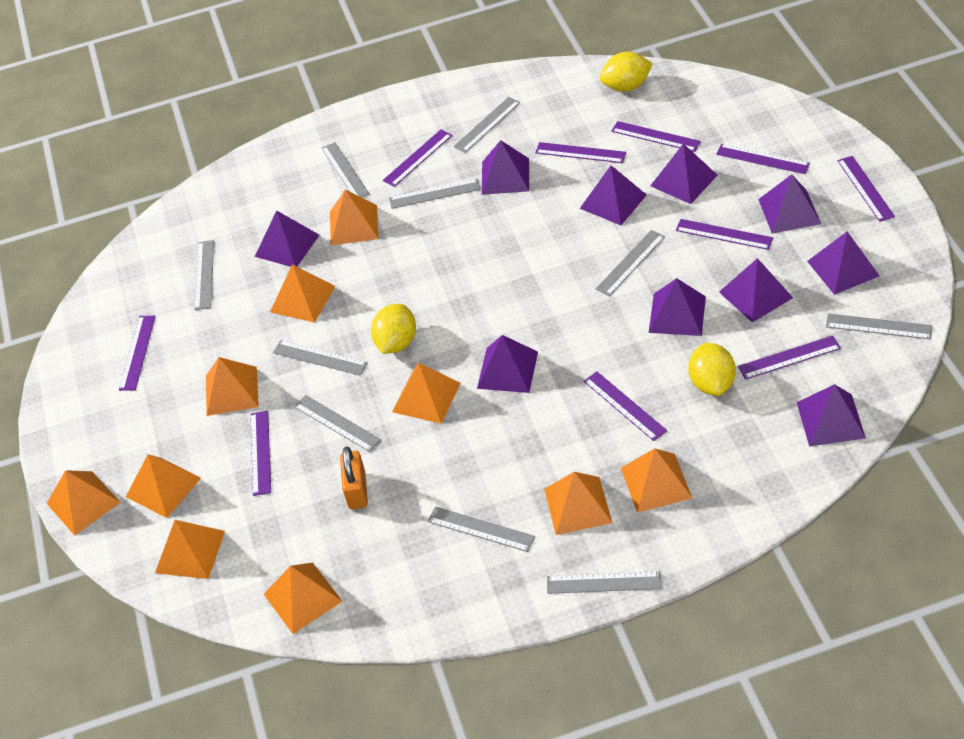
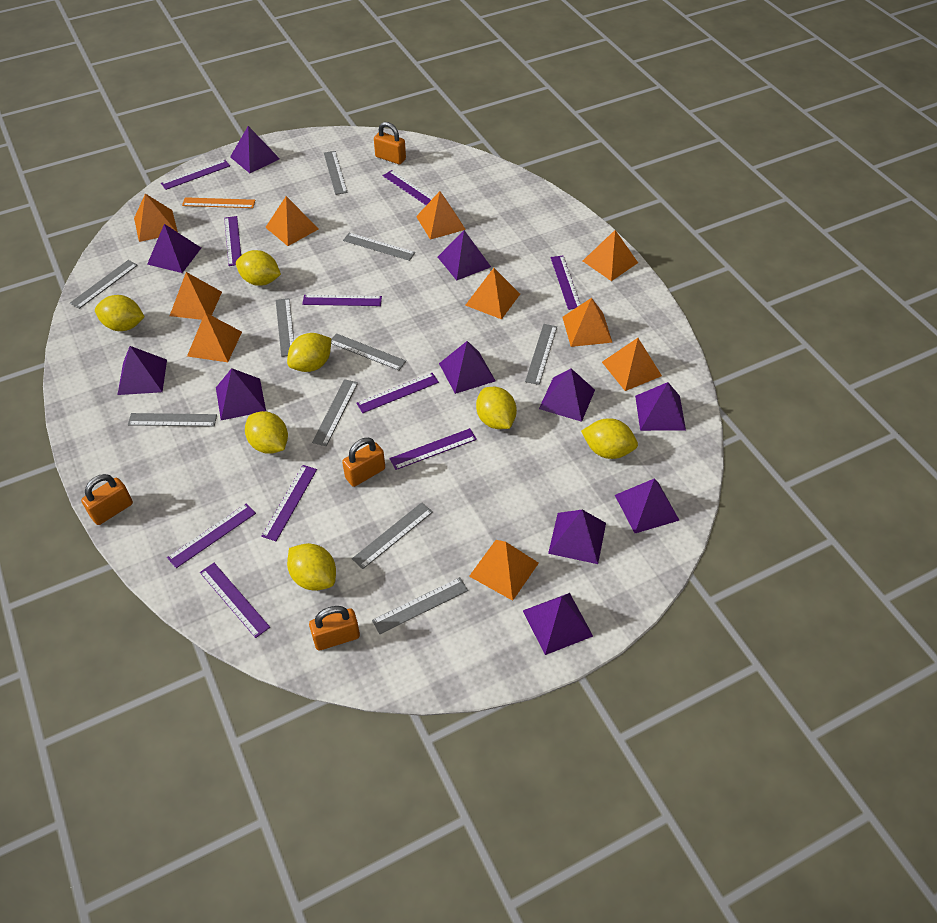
orange padlock: [340,447,368,509] = 1 -> [81,474,133,525] [309,606,360,651] [342,438,385,487] [374,122,406,164] = 4
orange ruler: none = 0 -> [182,197,255,208] = 1
purple pyramid: [255,210,319,267] [477,335,538,393] [482,140,529,195] [580,165,647,225] [649,278,706,336] [650,143,717,204] [719,258,793,323] [758,174,821,234] [797,384,866,446] [807,232,880,295] = 10 -> [117,346,167,395] [147,224,201,273] [216,368,266,420] [230,126,280,173] [438,230,491,280] [439,341,496,394] [523,593,593,655] [539,369,595,422] [548,510,606,564] [615,478,680,533] [635,382,686,431] = 11
yellow lemon: [371,304,416,354] [600,52,653,92] [688,343,736,396] = 3 -> [95,295,145,331] [236,250,281,286] [245,411,288,454] [287,333,331,372] [287,543,336,591] [476,387,517,429] [581,418,638,459] = 7

